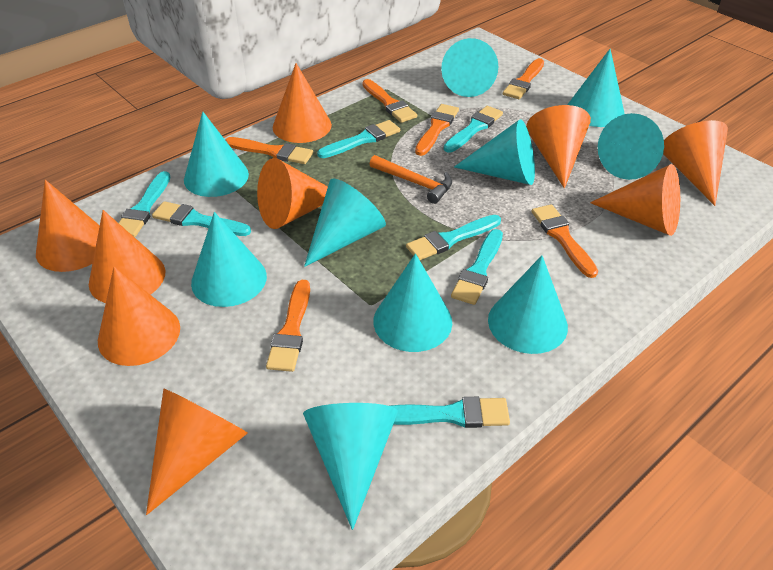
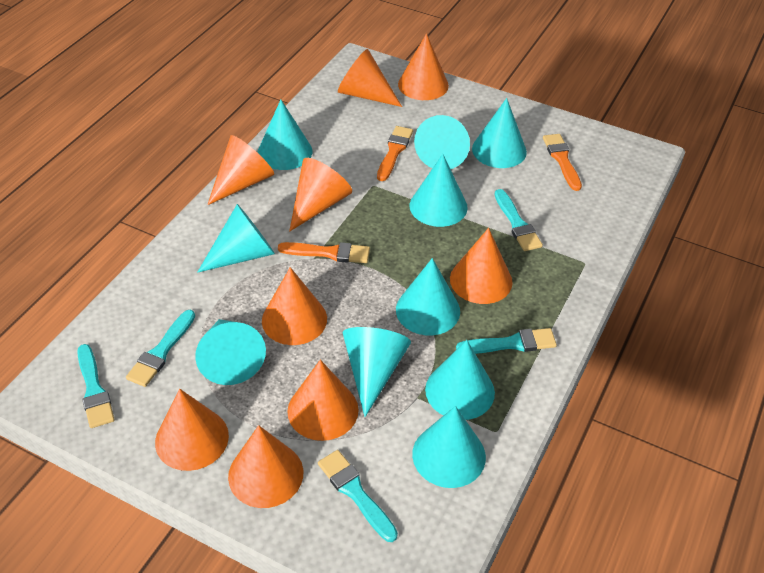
orange brush: [226,137,313,164] [266,280,310,372] [363,79,417,123] [415,104,459,156] [503,58,544,99] [532,204,598,278] = 6 -> [278,242,370,263] [377,126,413,181] [543,134,582,191] = 3
orange hammer: [370,155,452,204] = 1 -> none = 0
turquoise brush: [119,171,170,237] [152,201,251,236] [317,120,400,158] [390,397,510,428] [406,215,501,260] [444,106,503,152] [451,229,503,305] = 7 -> [77,344,115,428] [126,310,195,387] [318,450,398,542] [456,328,557,354] [494,189,543,251] = 5

